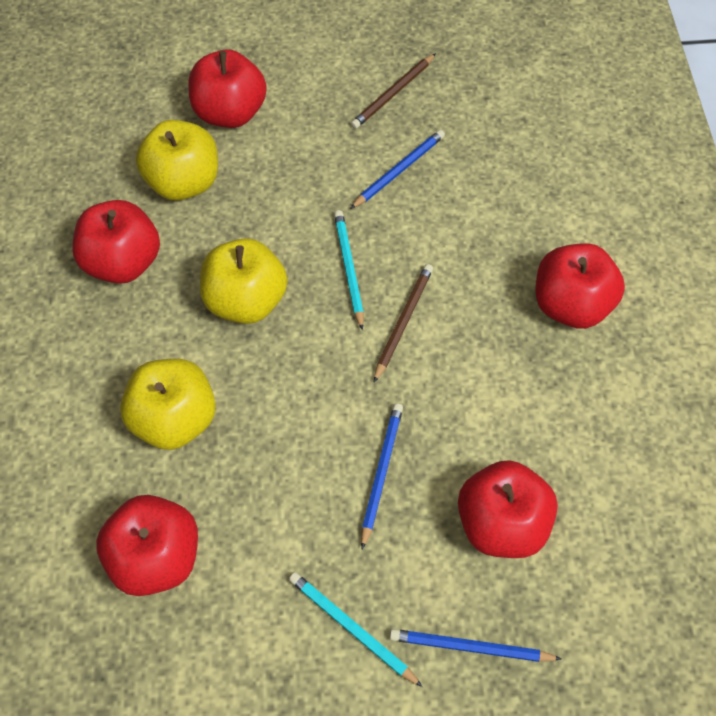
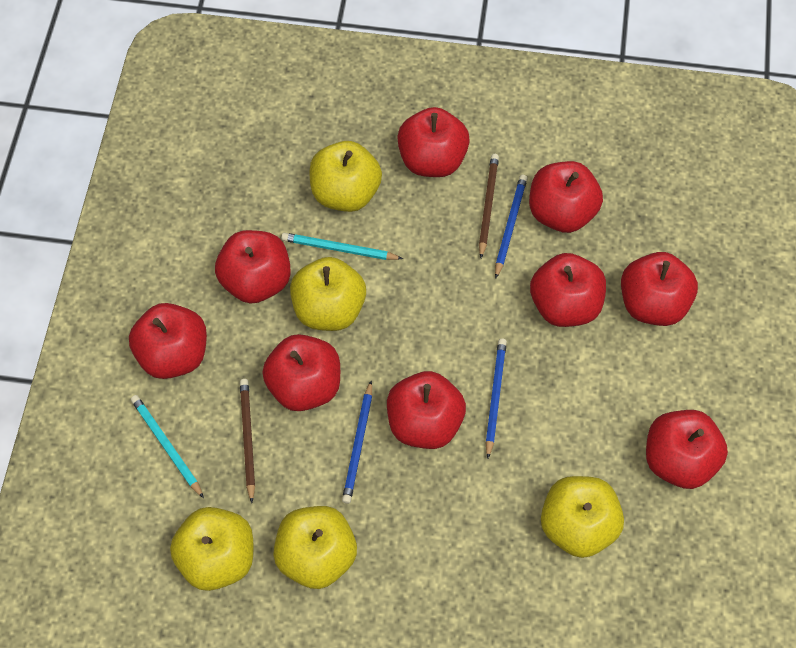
red apple: [72,200,160,284] [96,495,198,596] [188,50,267,128] [458,460,558,558] [535,243,625,329] = 5 -> [129,303,207,379] [215,230,291,304] [262,334,340,411] [387,371,466,449] [397,107,470,177] [529,161,603,233] [530,253,606,327] [621,252,698,326] [646,410,728,489] = 9
yellow apple: [120,359,216,450] [136,120,218,200] [200,238,287,324] = 3 -> [170,507,253,591] [273,506,357,589] [290,257,366,331] [309,141,382,212] [541,476,624,558] = 5

